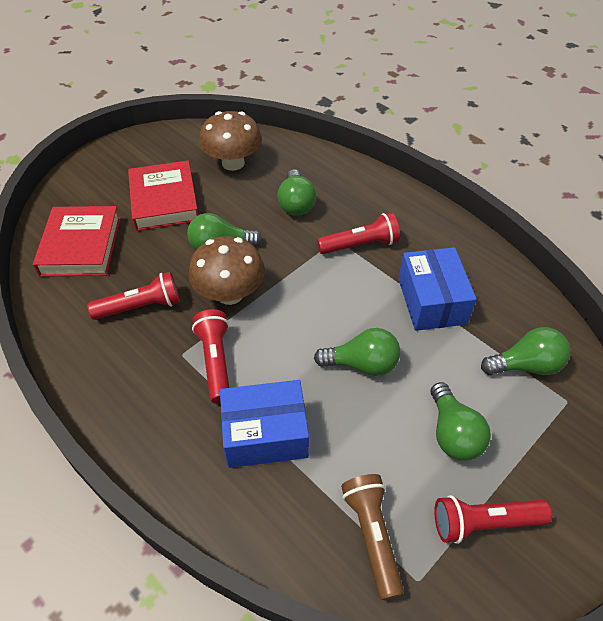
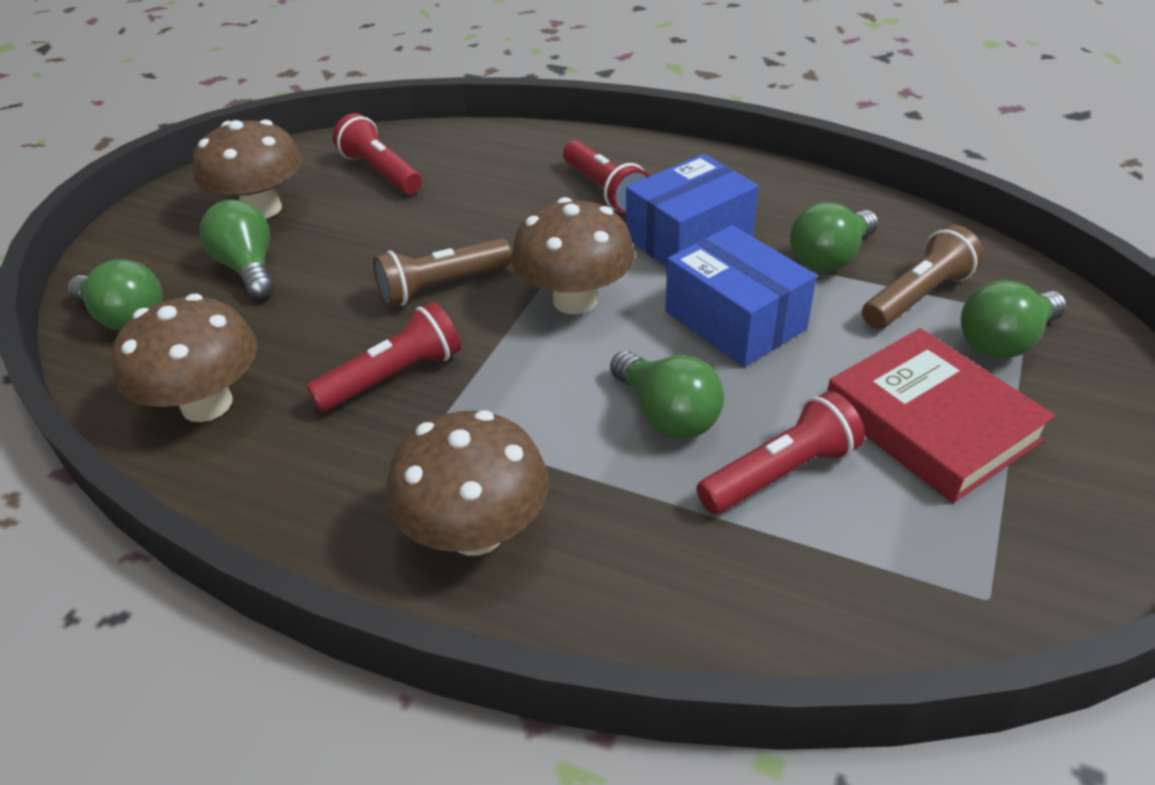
brown flashlight: [341,474,404,600] = 1 -> [373,238,512,307] [862,225,984,329] = 2
brown mushroom: [189,236,265,305] [199,111,262,171] = 2 -> [111,294,257,422] [193,119,303,219] [386,410,548,556] [511,197,635,314] = 4
red book: [33,206,121,277] [128,160,198,231] = 2 -> [827,328,1056,503] = 1

